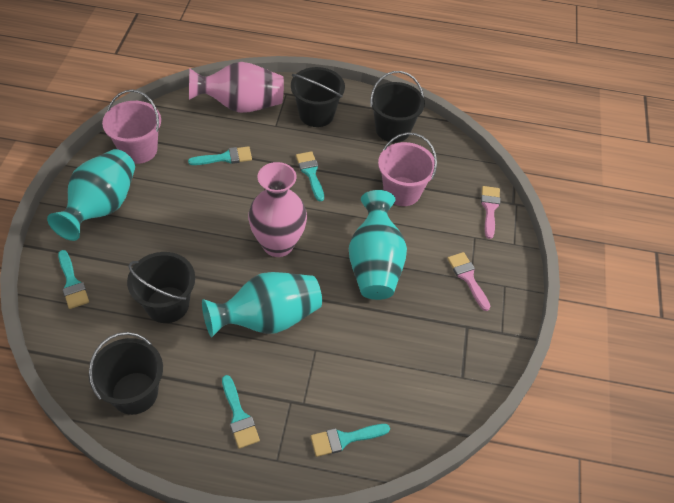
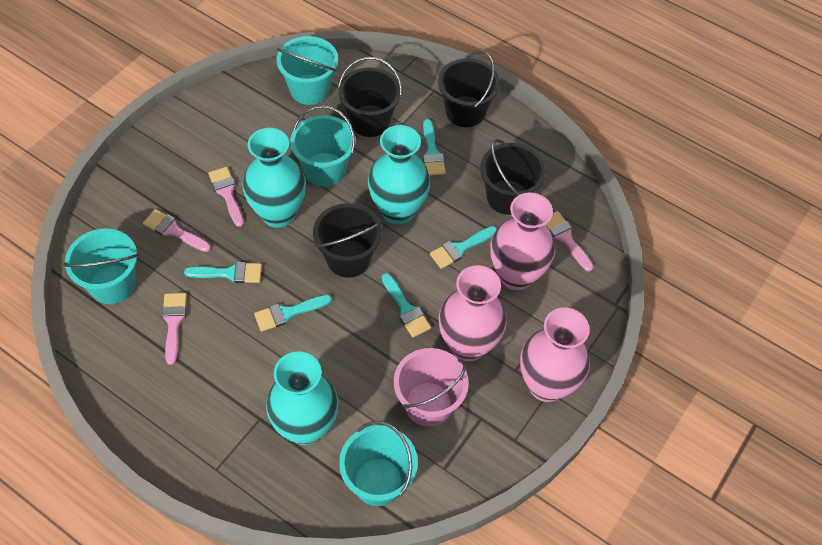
pink brush: [447,252,491,311] [481,186,500,239] = 2 -> [143,209,211,252] [162,293,187,365] [208,167,244,227] [545,211,593,271] = 4
pink bucket: [102,89,161,164] [378,133,437,206] = 2 -> [394,348,469,427] = 1
pink vase: [189,62,284,113] [248,162,307,257] = 2 -> [439,265,507,361] [490,193,555,290] [520,308,590,402] = 3
turquoise bucket: none = 0 -> [63,228,139,304] [277,36,338,105] [290,105,356,187] [339,421,418,506] = 4

